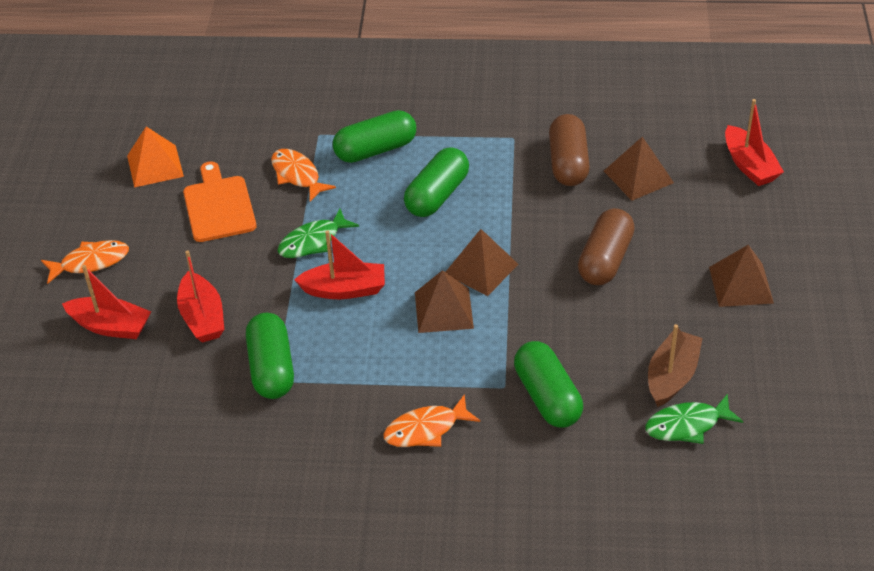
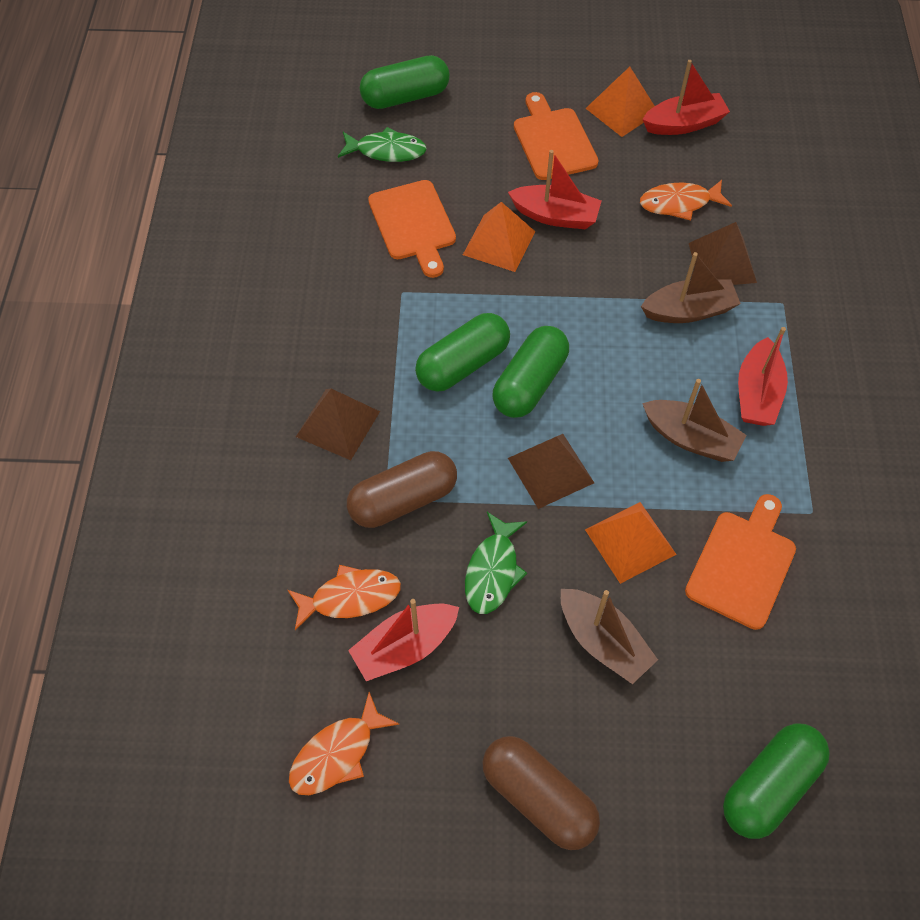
brown boat: [648,324,703,407] = 1 -> [561,589,658,684] [641,252,741,323] [642,379,746,462] = 3
brown pyramid: [415,270,474,333] [446,229,518,296] [604,136,674,201] [709,245,774,307] = 4 -> [296,388,380,460] [508,434,594,509] [689,222,757,285] = 3
orange cutting board: [183,161,256,242] = 1 -> [368,180,456,278] [514,92,599,180] [685,494,796,630] = 3
orange pyramid: [127,127,184,188] = 1 -> [463,202,536,272] [585,67,655,137] [585,502,677,584] = 3

